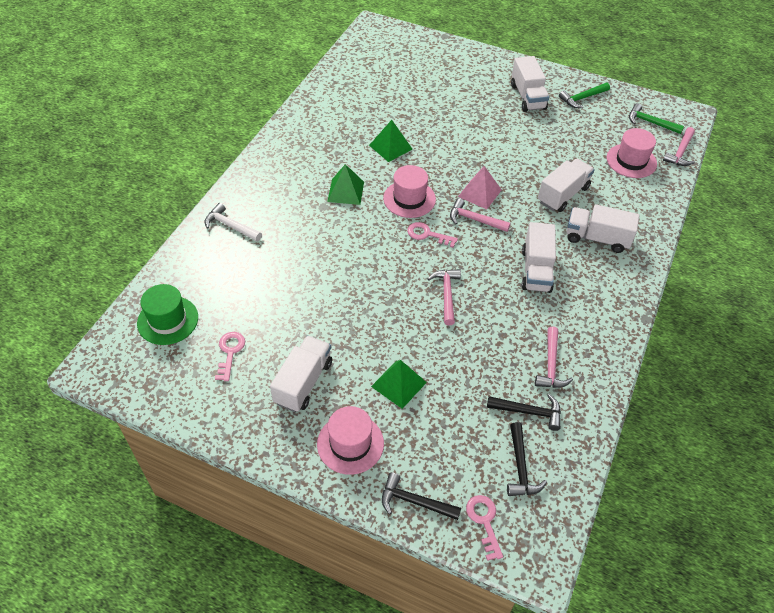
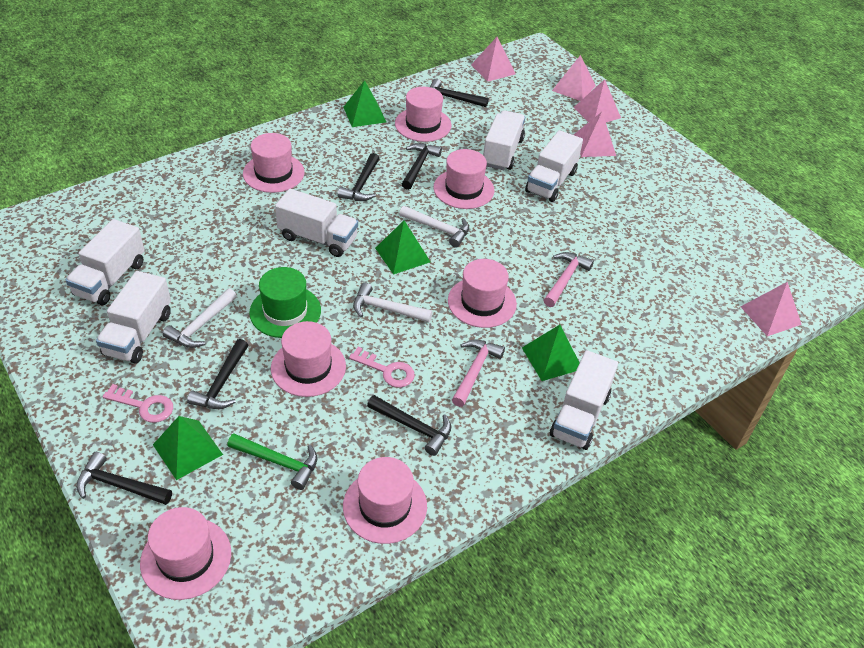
black hammer: [382,472,461,520] [487,394,561,431] [507,422,547,496] = 3 -> [76,452,172,505] [187,339,248,409] [338,153,380,201] [367,395,451,456] [402,143,442,190] [430,78,489,107] = 6
green hammer: [559,82,610,108] [629,103,684,134] = 2 -> [227,433,318,490] = 1
green pyramid: [327,164,364,205] [369,120,412,162] [371,360,427,409] = 3 -> [153,416,223,480] [343,80,386,127] [375,220,430,275] [522,325,580,381] = 4
pink hammer: [428,269,461,325] [450,198,511,232] [535,327,573,388] [663,127,695,166] = 4 -> [452,339,505,407] [544,252,594,307] = 2
pink hat: [317,406,384,475] [383,165,436,218] [607,128,657,178] = 3 -> [140,507,231,600] [243,133,304,193] [271,321,346,397] [343,457,427,544] [395,87,451,142] [434,149,494,209] [448,259,517,328] = 7
pink key: [215,332,245,381] [407,222,458,248] [466,495,503,561] = 3 -> [103,384,173,423] [349,347,415,388] = 2
pink pyramid: [458,166,502,209] = 1 -> [471,37,516,82] [552,55,596,101] [573,79,621,122] [574,112,616,157] [741,282,802,336] = 5
white hammer: [204,203,262,241] = 1 -> [163,288,237,348] [353,283,433,323] [399,206,469,247] = 3
white truck: [270,336,332,412] [511,56,549,112] [522,222,556,293] [538,159,594,212] [567,204,639,253] = 5 -> [65,219,145,305] [96,271,171,364] [275,189,358,257] [483,110,525,170] [525,130,583,202] [550,350,618,450] = 6

